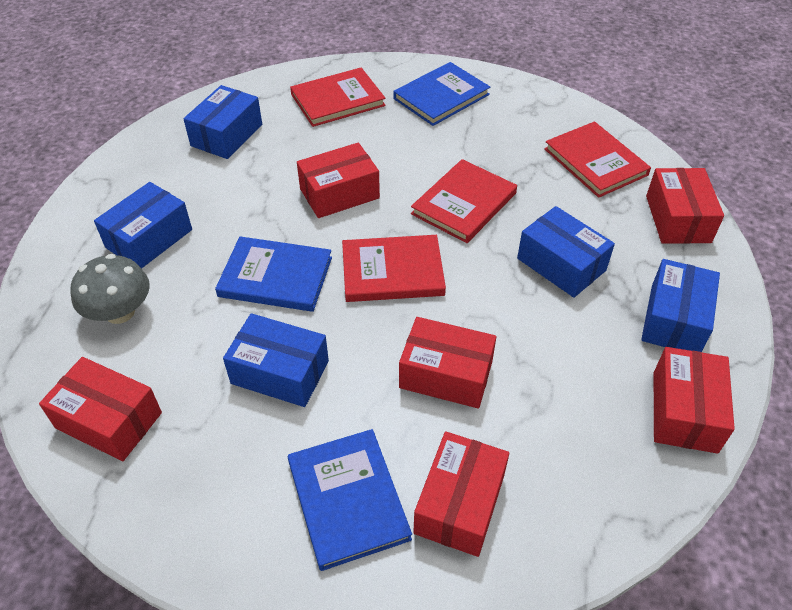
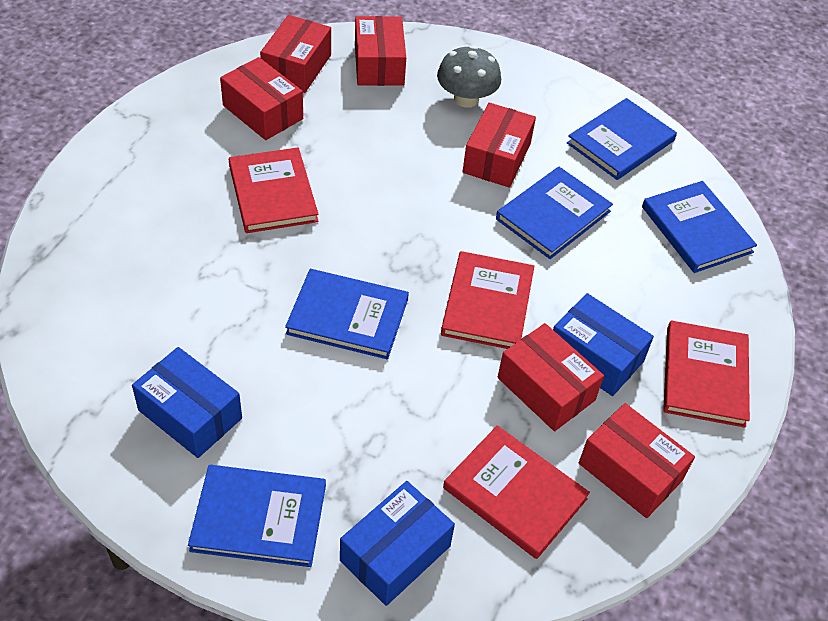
blue book: [215,236,332,312] [288,429,412,571] [393,62,490,126] = 3 -> [188,465,326,567] [285,269,409,359] [496,167,613,259] [567,98,677,180] [642,181,757,273] = 5
blue box: [94,182,192,269] [183,85,262,159] [223,313,329,407] [517,206,615,298] [641,259,720,352] = 5 -> [132,347,242,458] [340,481,455,606] [553,293,654,396] = 3

